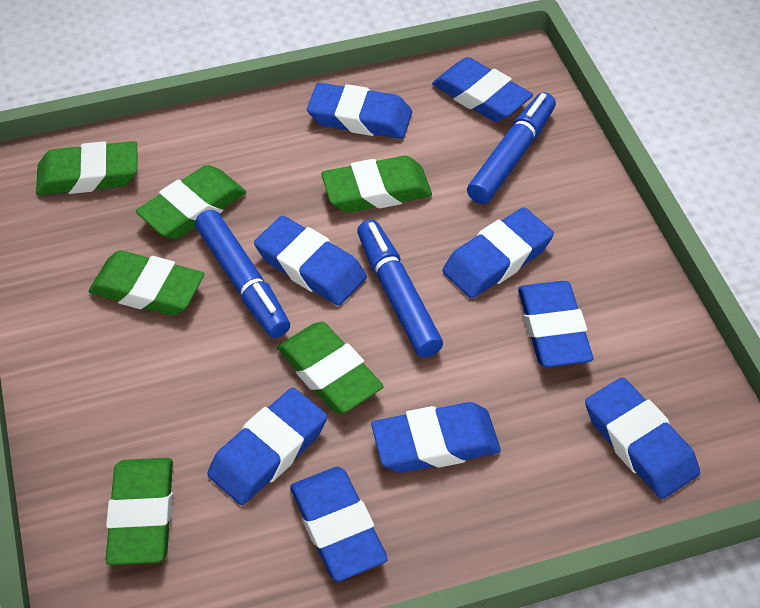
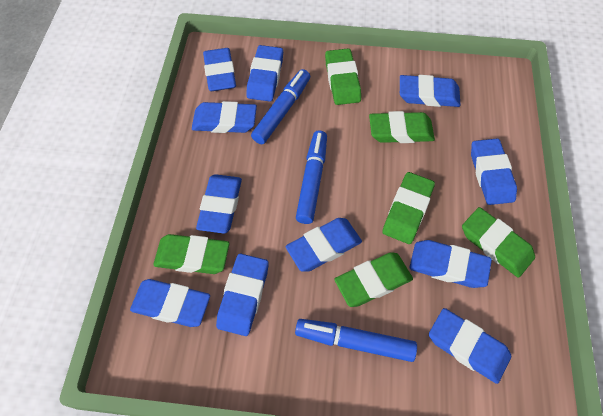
blue eraser: [207,388,327,505] [254,216,367,306] [290,467,388,581] [307,83,412,139] [371,402,501,473] [432,57,533,122] [442,207,554,299] [518,281,593,367] [585,377,700,499] = 9 -> [130,279,210,327] [192,101,257,133] [196,174,242,234] [203,48,236,91] [216,254,269,336] [246,45,283,101] [286,218,362,272] [400,75,460,107] [409,240,492,288] [429,308,511,384] [471,138,517,205] = 11

